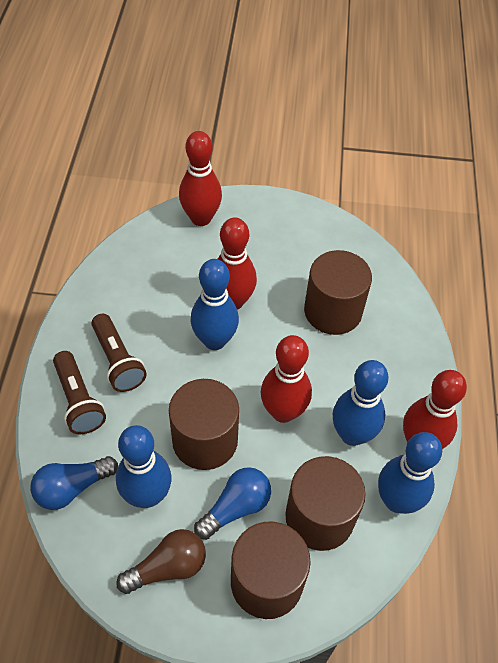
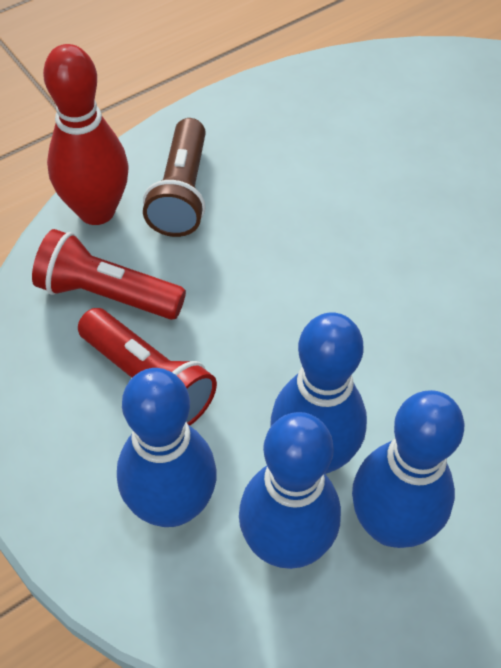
blue light bulb: [30,456,118,510] [194,467,271,540] = 2 -> none = 0
brown cylinder: [169,379,239,470] [231,522,311,619] [285,456,366,551] [304,250,372,335] = 4 -> none = 0
brown flashlight: [53,351,106,434] [91,314,147,392] = 2 -> [143,118,206,237] = 1
brown light bulb: [116,529,206,594] = 1 -> none = 0
red bowling pin: [179,131,222,226] [218,217,257,310] [261,335,312,423] [403,370,467,449] = 4 -> [43,44,129,225] = 1
red flashlight: none = 0 -> [32,229,186,320] [78,308,217,426] = 2

